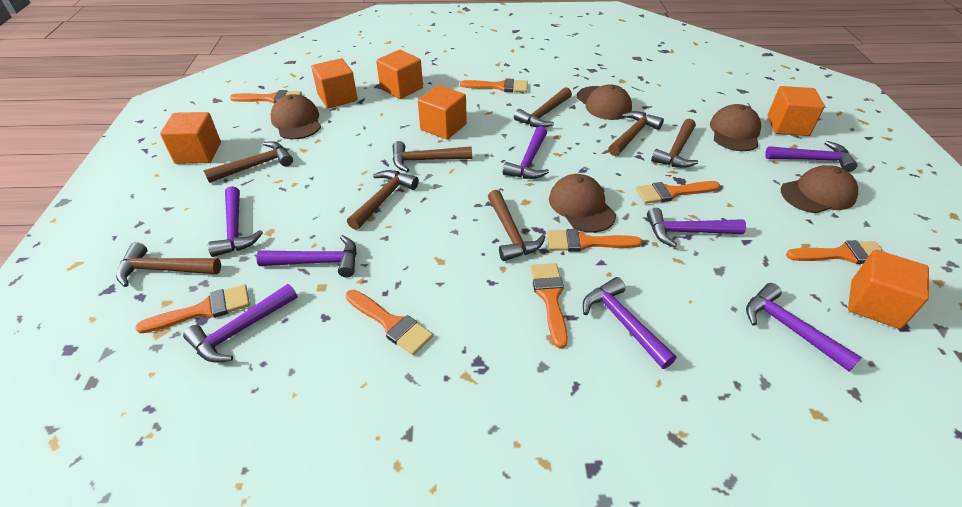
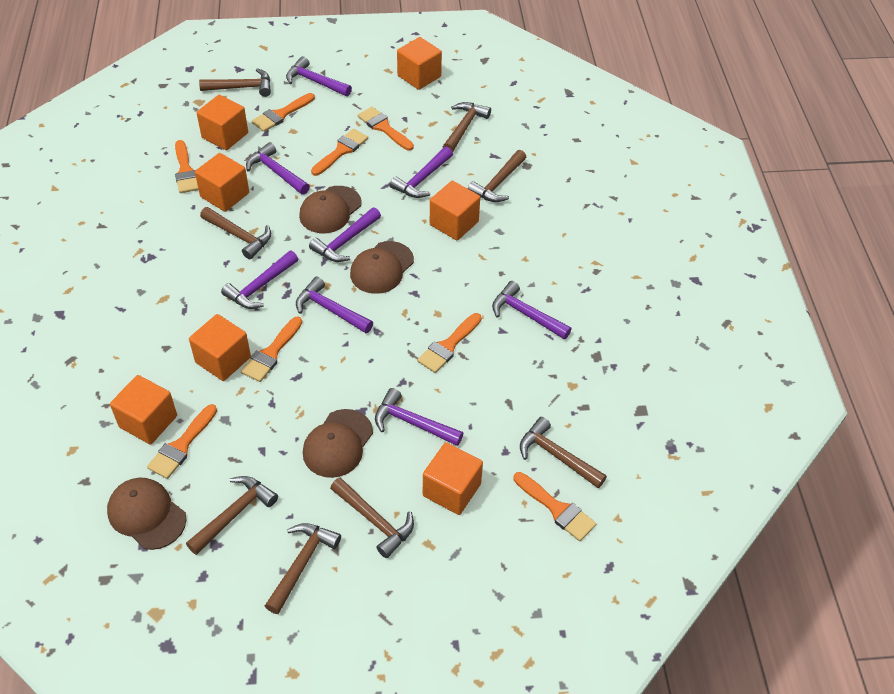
brown cap: [271,94,321,139] [549,174,616,233] [577,84,632,120] [710,104,761,151] [781,165,858,213] = 5 -> [107,478,186,550] [299,186,362,233] [303,409,373,478] [350,241,414,294] = 4
orange cube: [160,112,221,164] [311,58,358,108] [376,50,423,99] [418,85,467,140] [768,86,825,136] [848,249,929,329] = 6 -> [110,375,177,444] [189,314,251,381] [195,153,249,212] [197,95,248,150] [397,37,442,90] [423,442,483,515] [430,181,480,241] = 7

